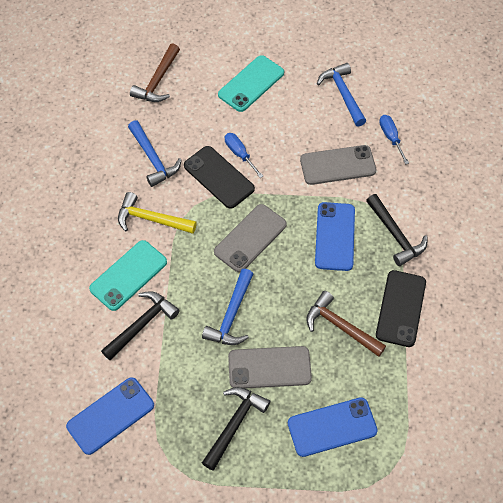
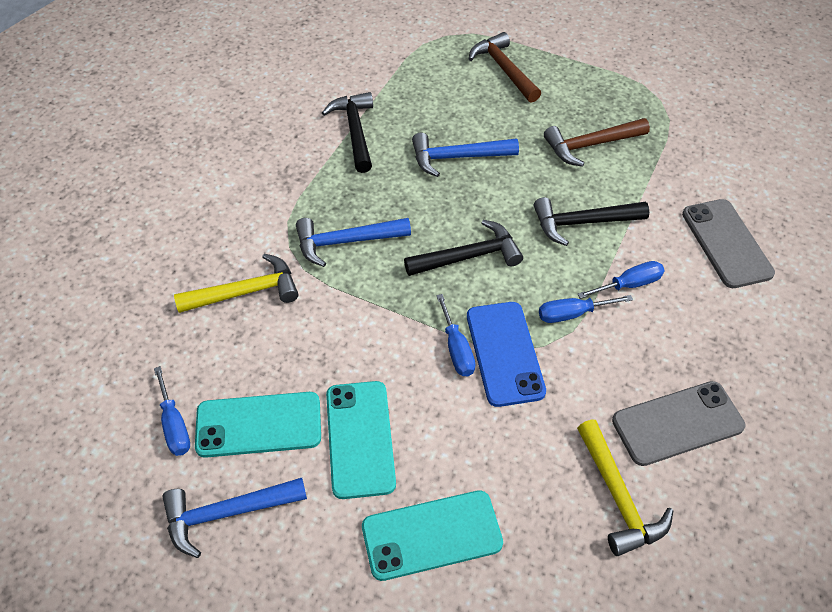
black phone: [184,146,255,209] [376,270,426,347] = 2 -> none = 0
blue phone: [66,377,154,455] [288,397,378,457] [315,202,355,271] = 3 -> [467,302,546,407] = 1
blue screwdriver: [225,133,263,178] [379,115,409,164] = 2 -> [154,366,190,456] [436,294,476,376] [539,295,633,323] [577,261,665,299] = 4
grey phone: [214,204,287,272] [228,346,312,388] [300,145,376,185] = 3 -> [612,381,745,466] [682,199,775,288] = 2
turquoise phone: [89,240,167,311] [218,55,284,112] = 2 -> [195,392,321,458] [326,381,396,499] [362,490,503,581] = 3
yellow hammer: [118,192,197,234] = 1 -> [174,254,299,313] [577,420,673,556] = 2

